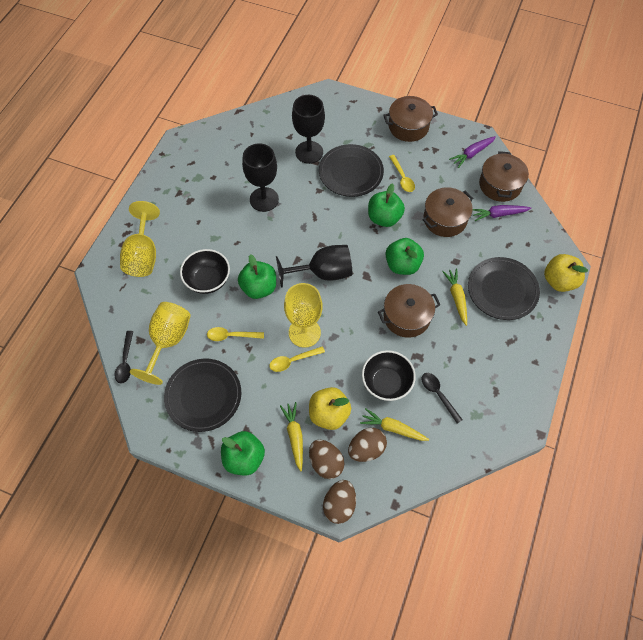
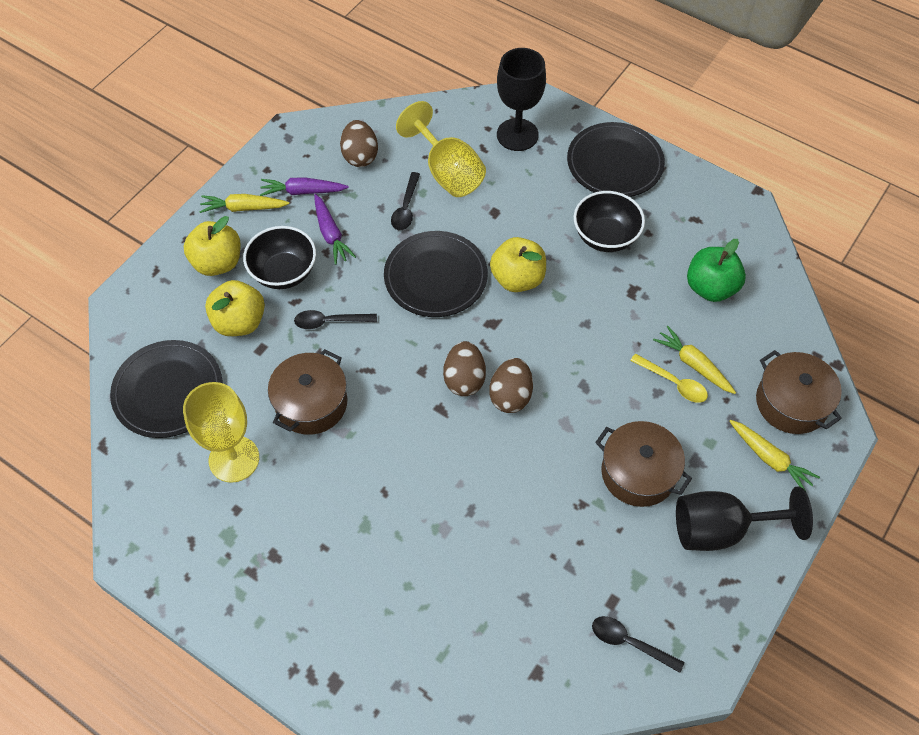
black goblet: [242,143,279,212] [276,245,352,288] [292,95,325,164] = 3 -> [497,48,546,151] [676,487,813,551] = 2
black spoon: [115,331,133,384] [422,373,463,424] = 2 -> [294,310,377,329] [391,172,420,230] [592,616,684,673] = 3
brown pot: [378,284,440,338] [383,96,438,142] [423,187,473,237] [479,151,529,202] = 4 -> [268,349,347,435] [595,421,692,507] [756,350,842,434] = 3
green apple: [221,431,265,475] [238,254,276,299] [368,183,405,227] [386,238,424,275] = 4 -> [687,239,746,302] = 1
yellow apple: [309,387,351,430] [544,254,588,292] = 2 -> [184,216,241,276] [205,280,265,336] [490,237,546,292] = 3
yellow goblet: [120,201,160,277] [130,302,191,385] [284,283,323,348] = 3 -> [183,382,259,483] [396,101,486,197] = 2
yellow spoon: [207,327,264,341] [269,346,325,372] [389,155,415,192] = 3 -> [630,354,708,403] = 1

